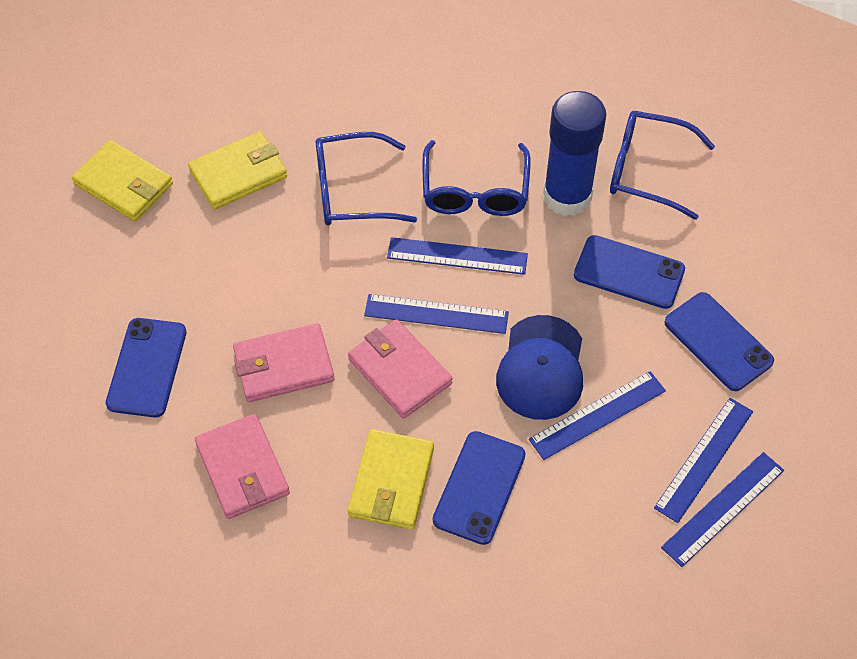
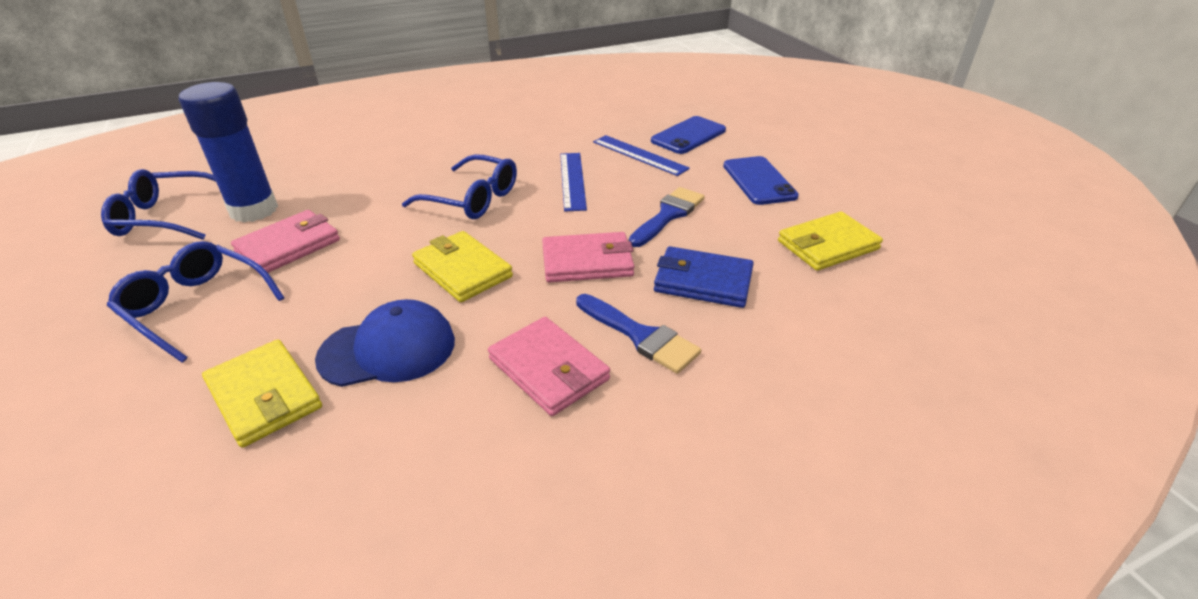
blue brush: none = 0 -> [576,294,701,374] [629,187,705,247] = 2
blue phone: [106,318,187,418] [433,431,526,545] [574,235,685,309] [665,292,774,391] = 4 -> [651,116,726,154] [723,156,799,205] = 2
blue ruler: [364,294,509,334] [387,237,528,275] [529,371,666,460] [654,398,753,523] [661,452,784,567] = 5 -> [560,153,587,211] [593,135,690,176] = 2
blue wallet: none = 0 -> [654,246,754,308] = 1

